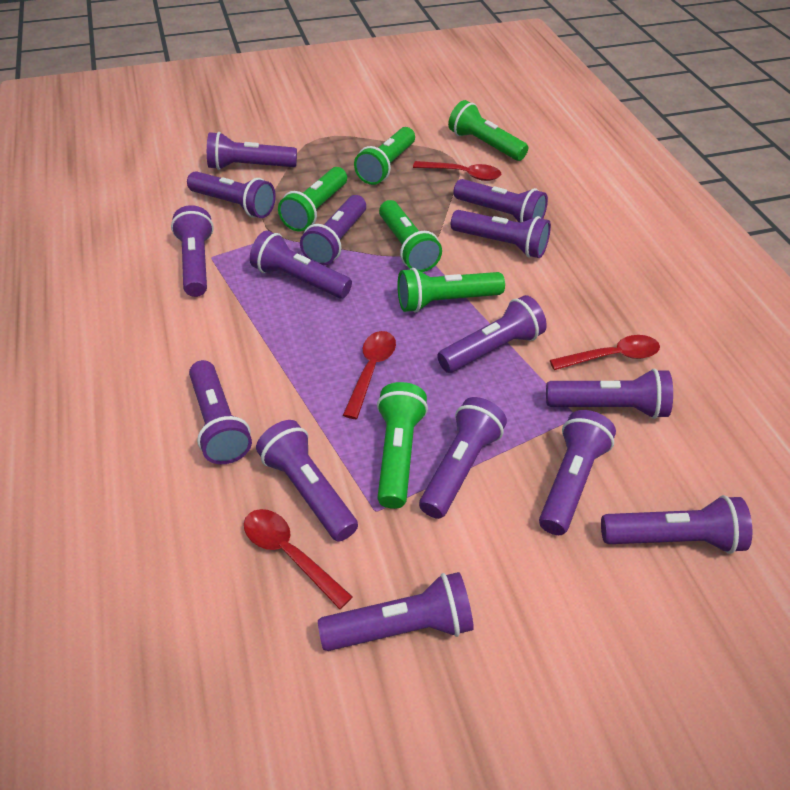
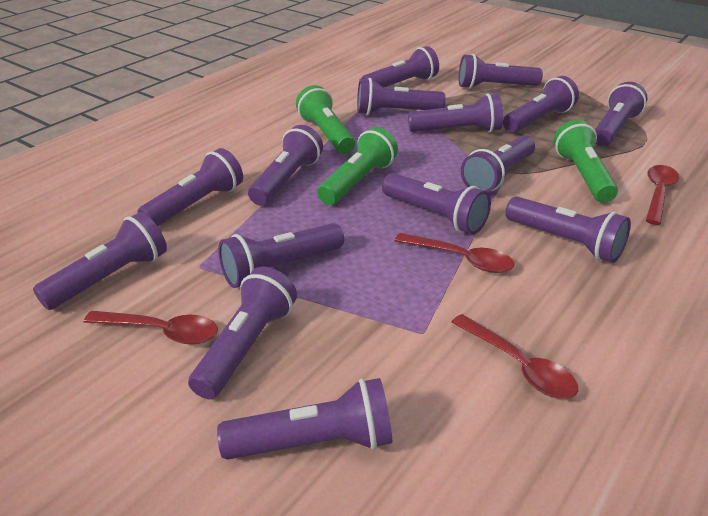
green flashlight: [278,167,347,232] [354,127,415,185] [377,382,428,509] [379,200,442,272] [397,268,505,313] [448,100,528,161] = 6 -> [296,85,355,154] [318,127,398,205] [554,120,618,203] = 3

